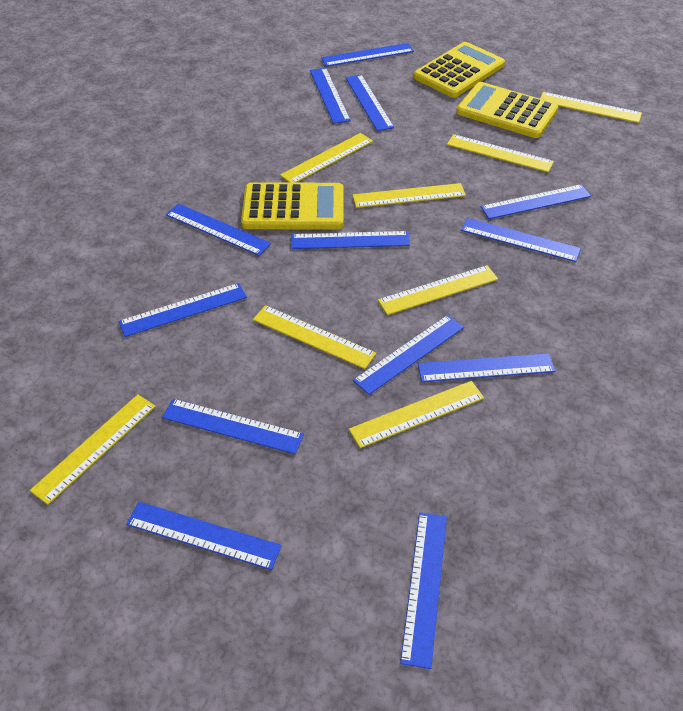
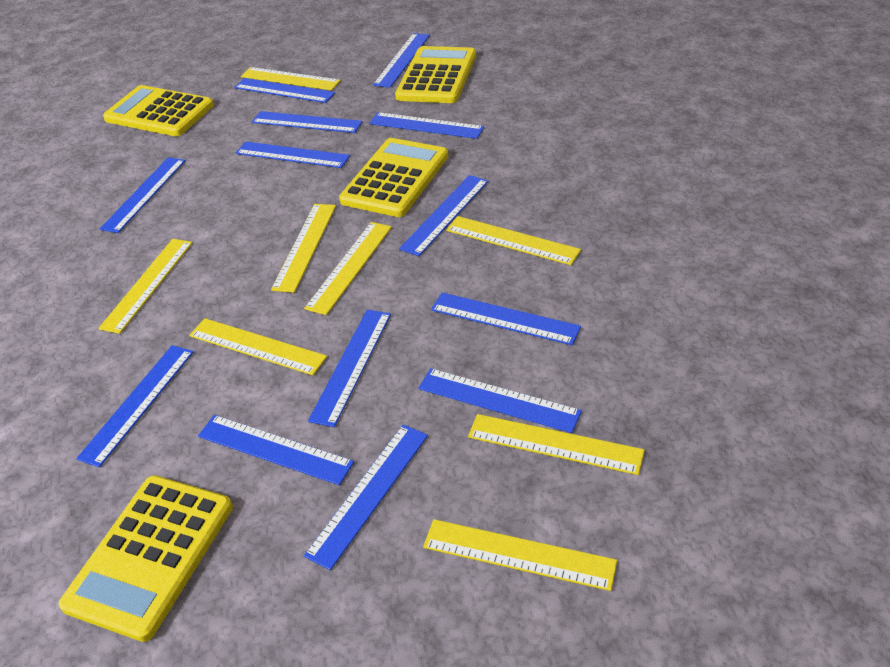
yellow calculator: [241,182,344,230] [413,42,505,98] [456,82,558,138] = 3 -> [59,475,233,642] [103,85,214,136] [339,138,449,217] [395,46,476,103] = 4

